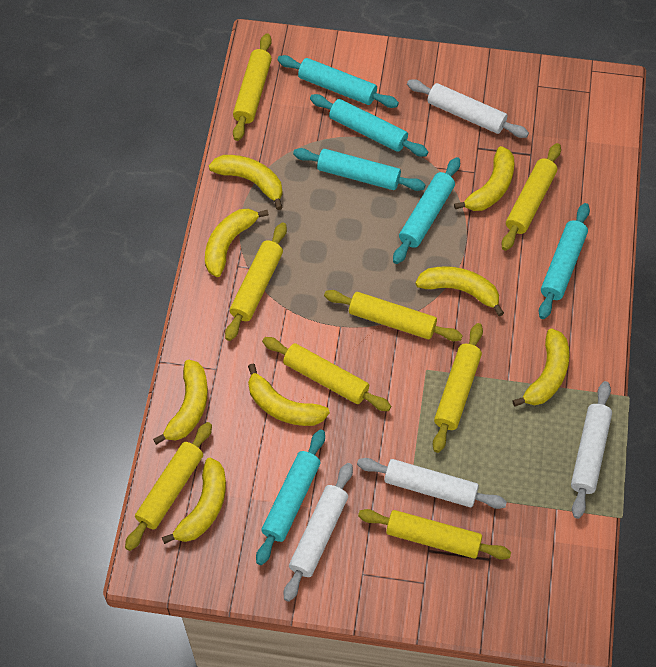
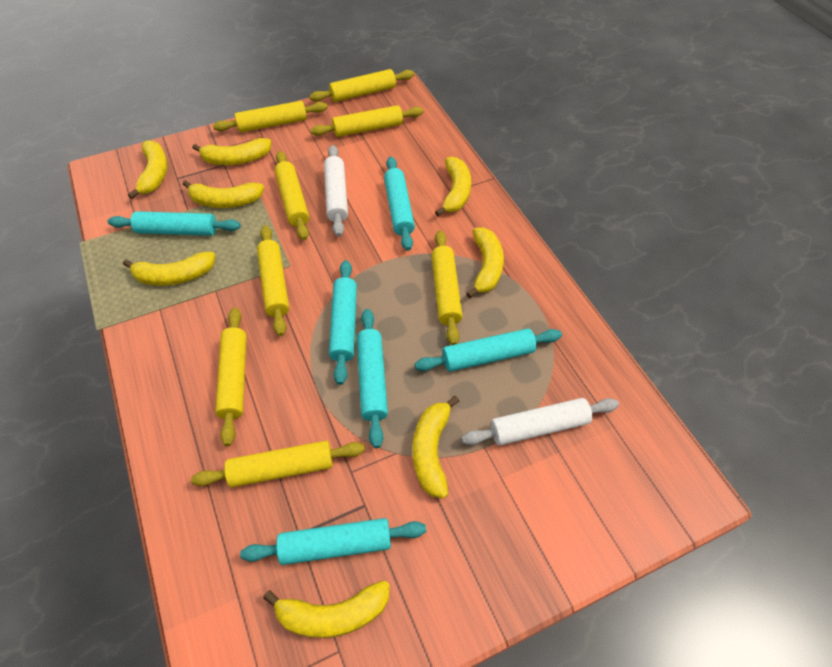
white rolling pin: [284,463,353,602] [357,458,507,509] [407,79,529,138] [571,381,612,519] = 4 -> [324,145,348,237] [461,398,619,445] = 2

